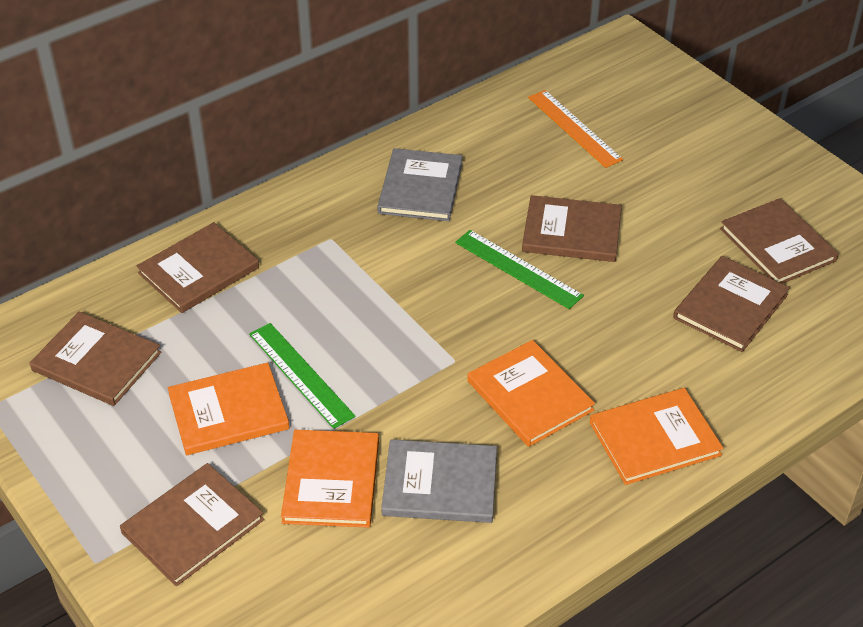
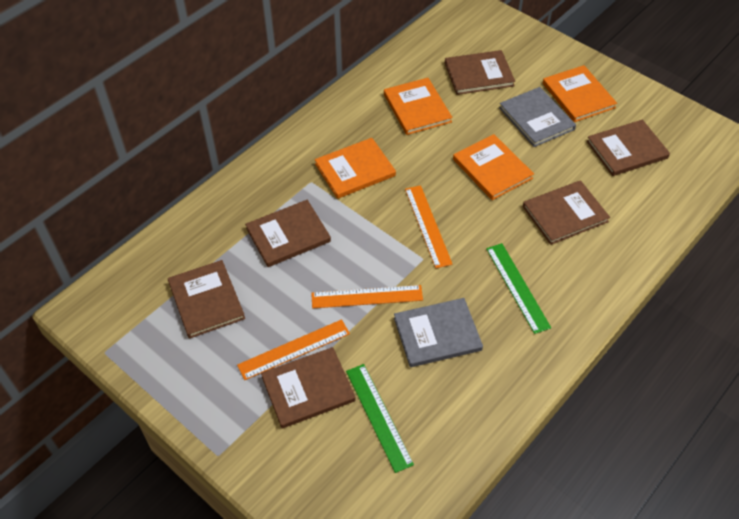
orange ruler: [528,90,623,168] = 1 -> [237,319,350,380] [311,285,423,308] [405,185,453,268] = 3

